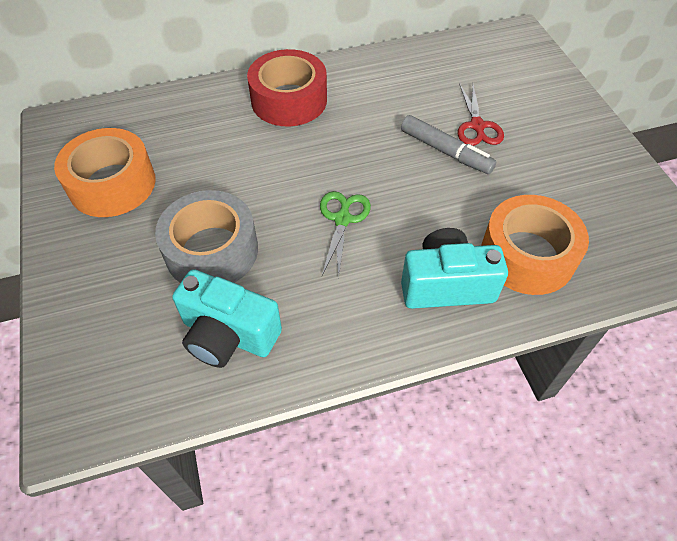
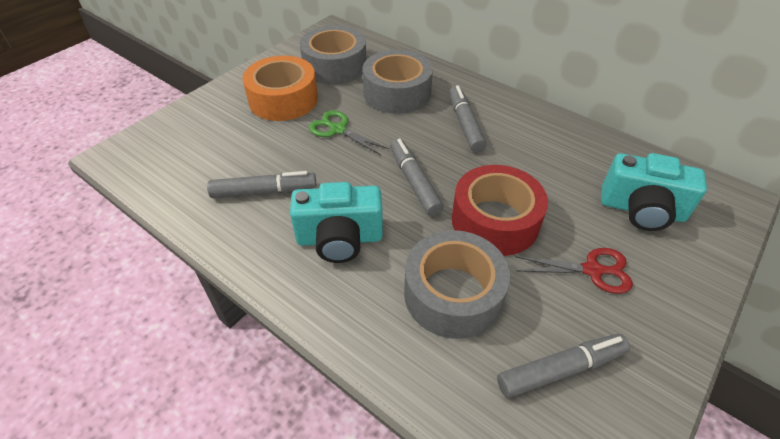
grey marker: [401,115,496,174] = 1 -> [207,171,316,198] [390,138,444,216] [449,85,487,152] [497,334,630,398] = 4
grey tape: [155,190,258,283] = 1 -> [300,26,366,85] [363,50,433,114] [404,230,510,339] = 3
orange tape: [54,128,156,217] [481,195,589,295] = 2 -> [243,56,318,121] = 1

